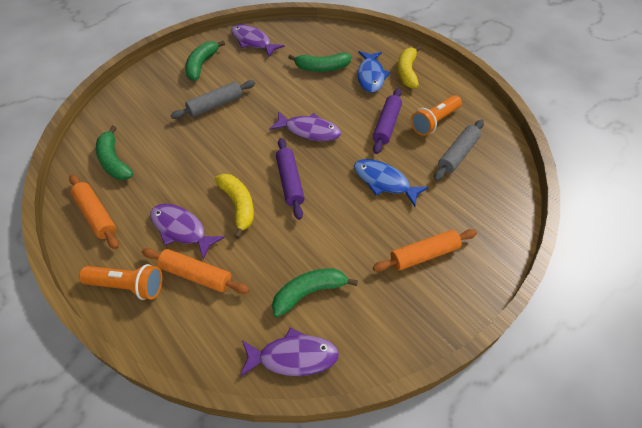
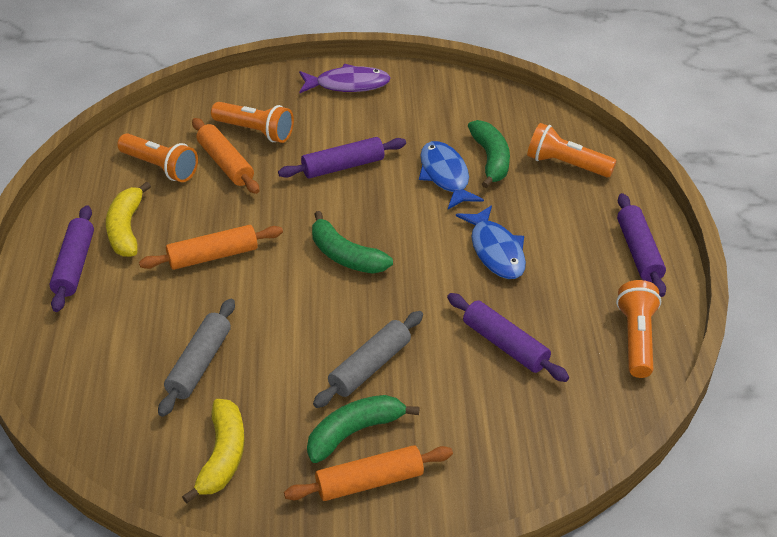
green banana: [96,126,133,180] [185,41,225,81] [272,268,358,318] [288,53,351,72] = 4 -> [307,395,420,463] [312,211,393,274] [468,120,510,188] = 3
orange flashlight: [79,264,162,300] [411,95,462,136] = 2 -> [117,134,198,182] [211,102,294,143] [527,123,617,177] [616,280,661,378] = 4
purple fish: [150,204,225,260] [231,24,285,57] [240,327,339,377] [269,111,341,141] = 4 -> [299,64,391,93] = 1
purple rolling pin: [276,138,305,220] [373,88,402,154] = 2 -> [50,205,94,312] [278,137,406,178] [447,293,569,382] [617,193,666,297] = 4

